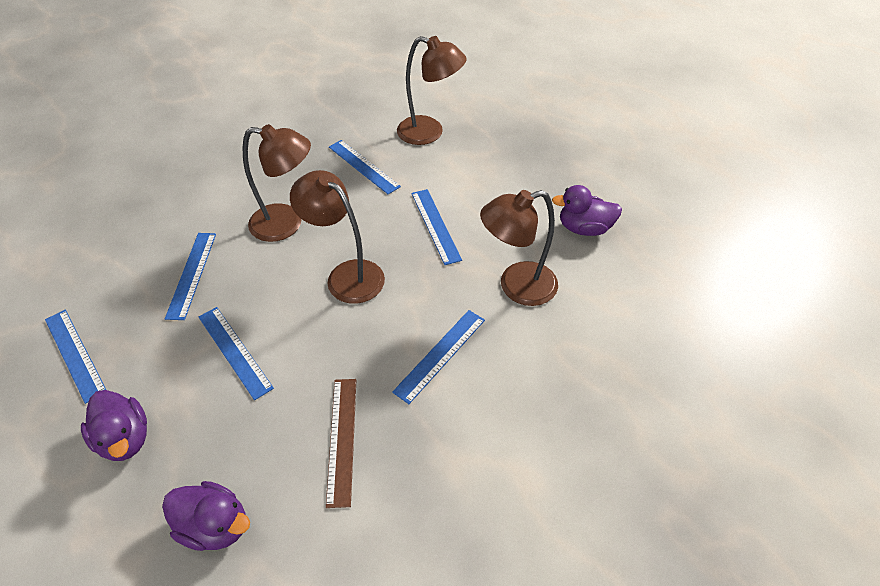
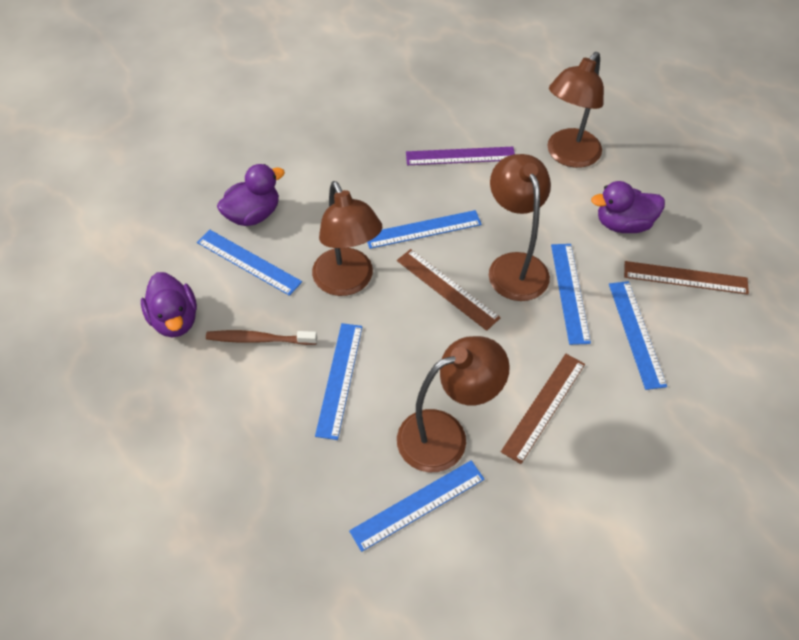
brown ruler: [326,379,356,508] = 1 -> [397,249,501,331] [501,354,585,464] [624,261,749,295] = 3
brown toothbrush: none = 0 -> [206,330,317,345] = 1
purple ruler: none = 0 -> [406,147,515,165] = 1

